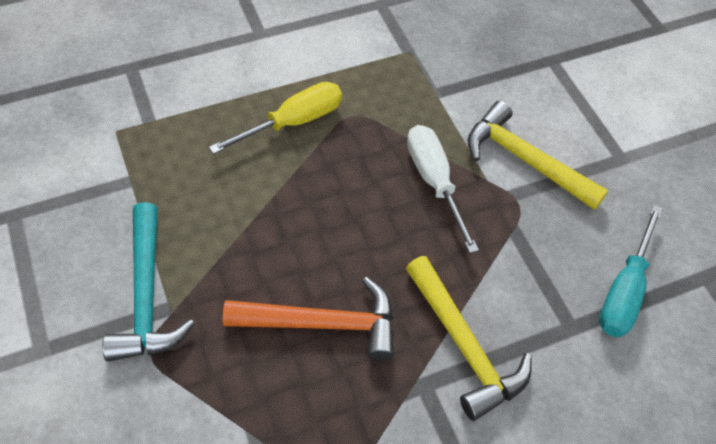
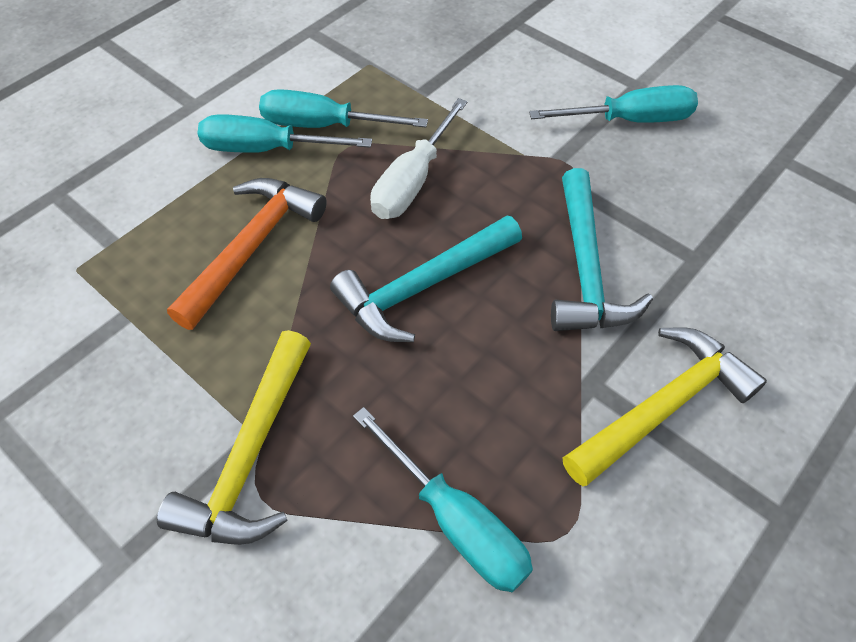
turquoise hammer: [102,202,195,361] = 1 -> [330,216,522,342] [551,168,653,331] = 2
turquoise screwdriver: [599,205,663,337] = 1 -> [198,114,372,153] [259,89,428,128] [353,407,533,592] [529,85,698,123] = 4
yellow screwdriver: [209,82,342,154] = 1 -> none = 0

